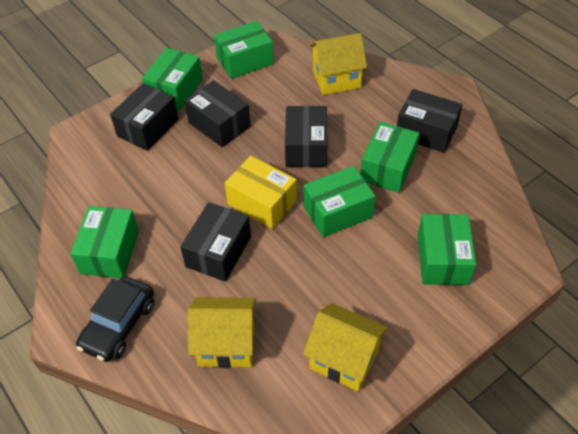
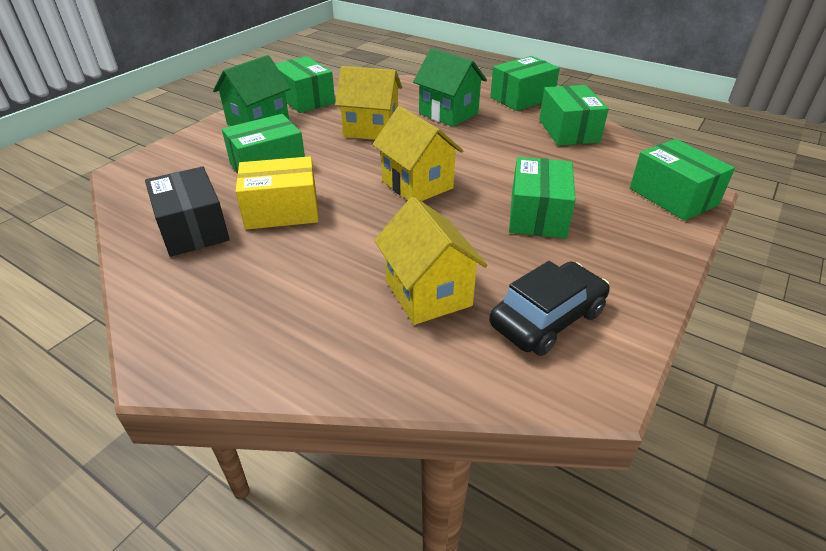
black box: [110,83,178,151] [180,202,251,282] [184,80,251,148] [285,106,328,167] [397,89,463,153] = 5 -> [145,166,230,257] = 1
green house: none = 0 -> [213,55,291,126] [413,48,487,127] = 2

